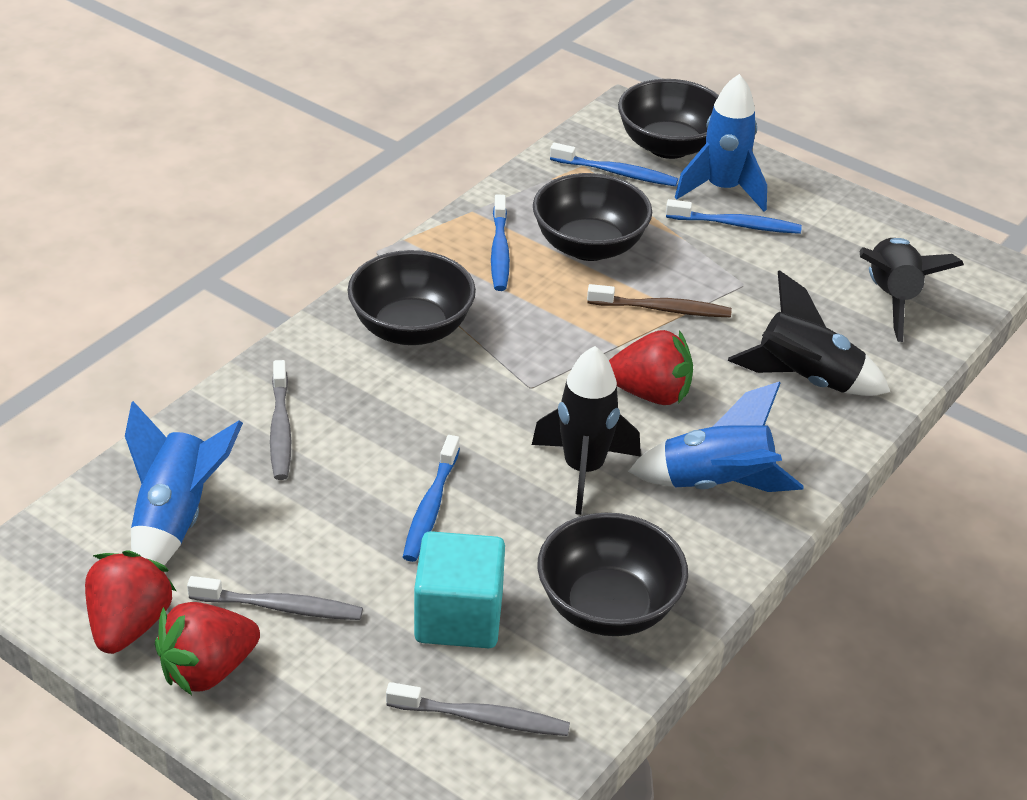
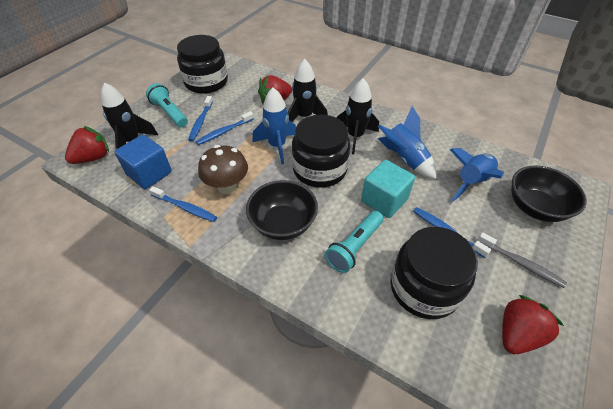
black bowl: [348,250,476,345] [533,173,652,261] [537,513,688,636] [618,79,719,159] = 4 -> [246,180,318,240] [511,166,587,222] = 2
black jar: none = 0 -> [177,35,228,94] [292,115,350,188] [390,227,478,319] = 3
blue cube: none = 0 -> [115,135,172,189] = 1
brown mushroom: none = 0 -> [198,145,248,195] = 1
brown toothbrush: [587,284,732,317] = 1 -> none = 0
grey toothbrush: [187,576,363,620] [270,360,291,480] [386,682,570,736] = 3 -> [478,232,567,288] = 1
turquoise flashlight: none = 0 -> [146,83,188,127] [325,211,384,273] = 2

